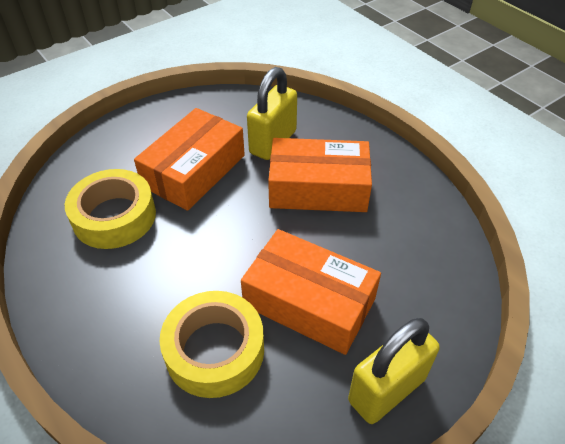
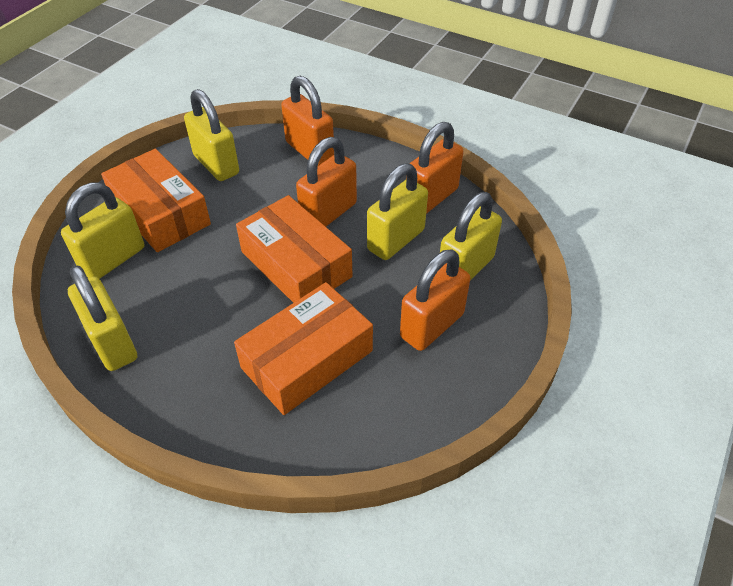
orange padlock: none = 0 -> [281,76,334,166] [296,137,357,227] [400,249,470,351] [406,122,464,214] = 4
yellow padlock: [247,67,297,160] [348,318,440,424] = 2 -> [61,183,144,279] [68,265,137,371] [184,89,239,181] [367,163,428,260] [440,192,502,280] = 5
yellow tape: [65,169,156,249] [160,291,264,398] = 2 -> none = 0

